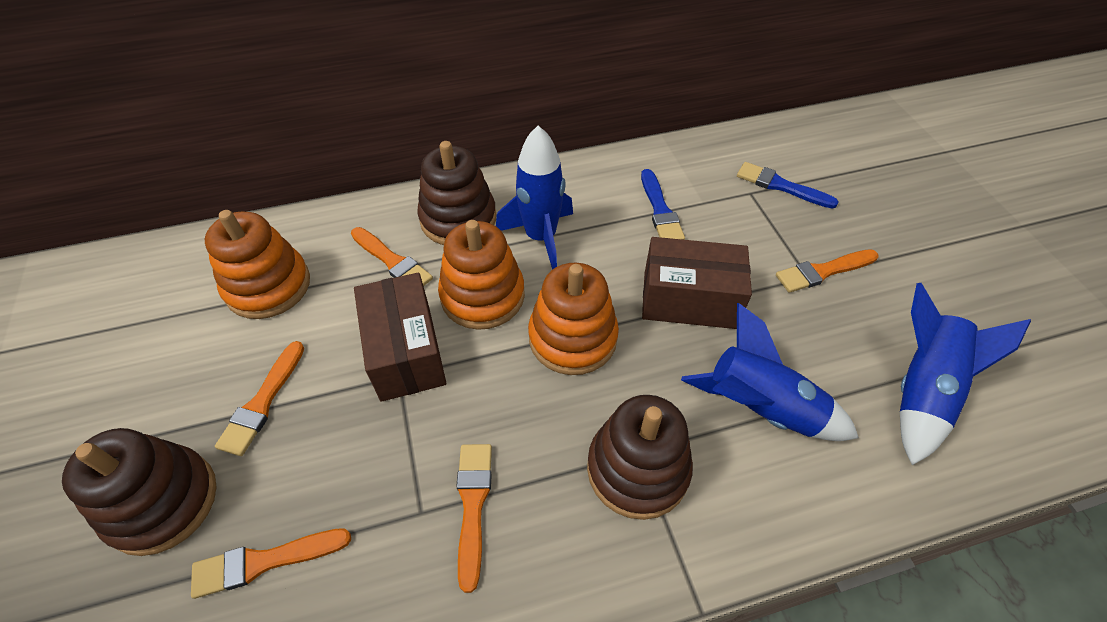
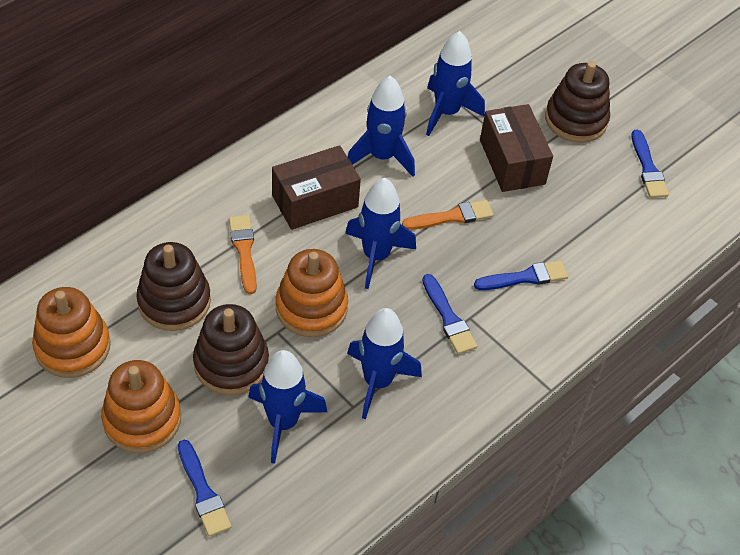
blue brush: [641,169,685,240] [737,162,838,209] = 2 -> [178,440,232,537] [422,274,477,354] [474,260,568,290] [631,130,669,198] = 4
blue rocket: [496,125,573,270] [681,303,859,441] [900,283,1031,465] = 3 -> [249,350,327,464] [345,178,416,289] [347,308,422,419] [348,76,415,177] [426,31,485,136] = 5
orange brush: [191,528,351,599] [215,341,304,456] [351,227,433,286] [456,444,492,593] [776,249,878,293] = 5 -> [229,215,257,294] [402,200,493,230] = 2

